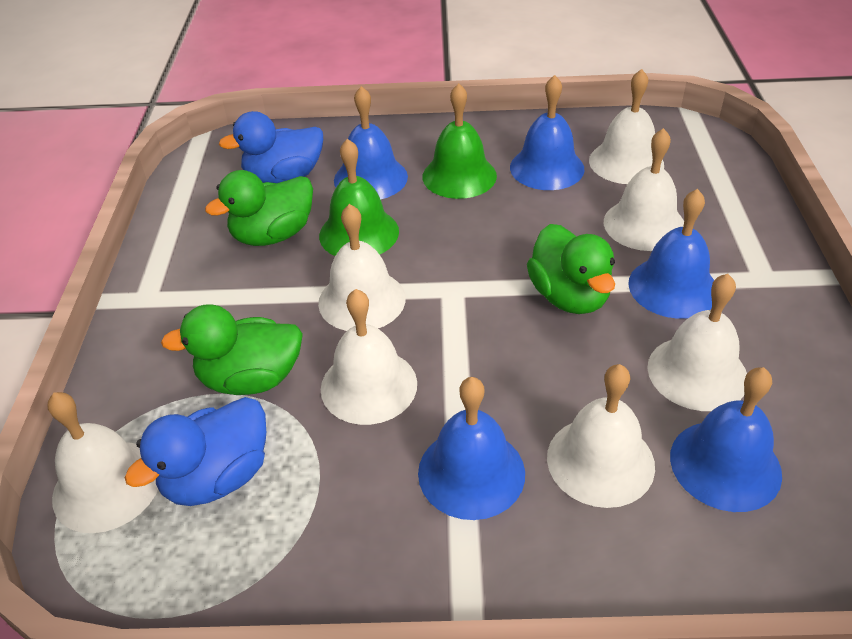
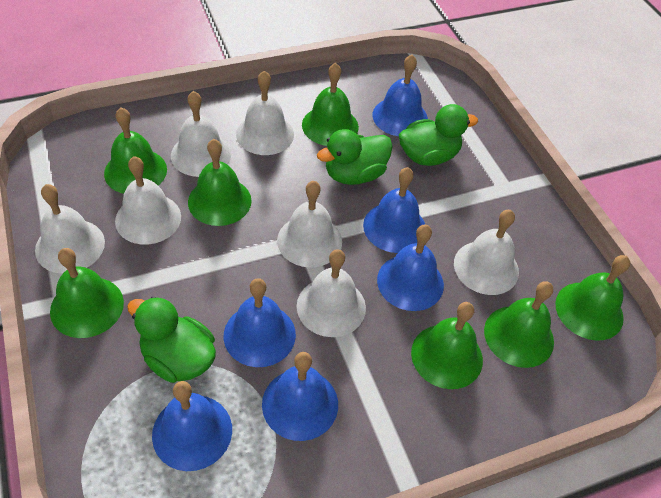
blue bell: [334,86,408,199] [418,377,525,520] [510,75,584,190] [628,189,714,319] [670,367,782,512] = 5 -> [152,381,232,471] [224,278,296,367] [262,352,338,441] [363,167,425,253] [373,55,428,136] [377,224,444,311] = 6
blue duck: [125,397,266,506] [219,111,323,183] = 2 -> none = 0
green bell: [319,139,399,256] [422,83,497,199] = 2 -> [50,248,124,338] [104,108,167,194] [188,139,252,226] [302,63,359,146] [411,302,483,389] [484,281,554,368] [555,255,630,341] = 7

